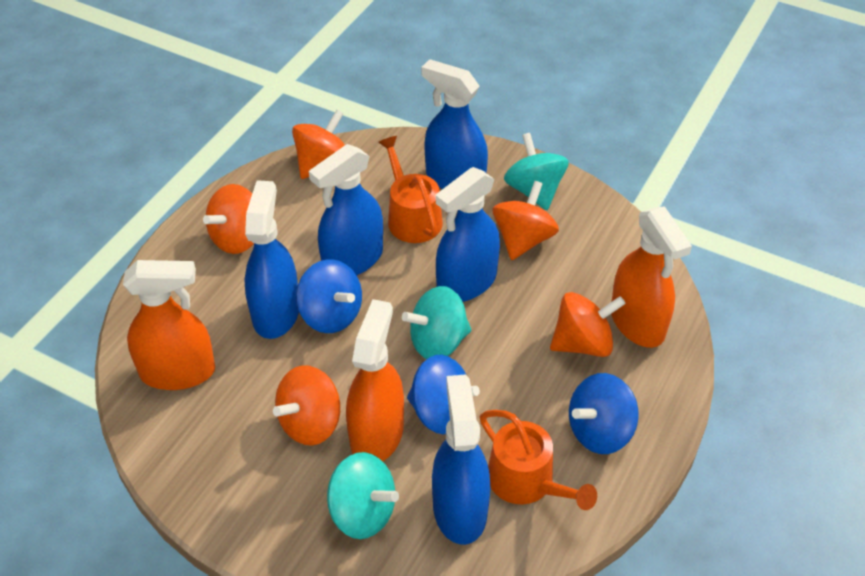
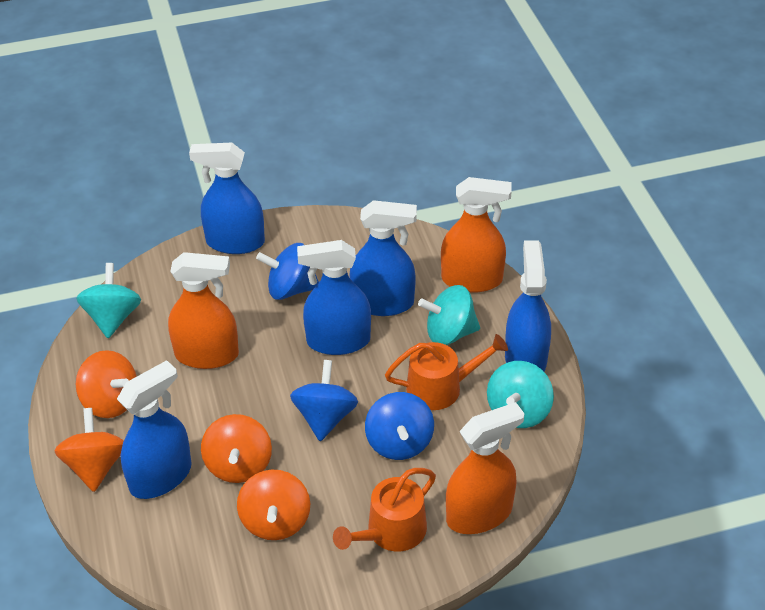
orange spinning top: [203,184,254,254] [273,365,340,446] [292,109,345,179] [493,181,559,260] [550,292,626,357] = 5 -> [54,408,124,492] [76,350,137,418] [201,414,272,483] [237,470,310,540] = 4

